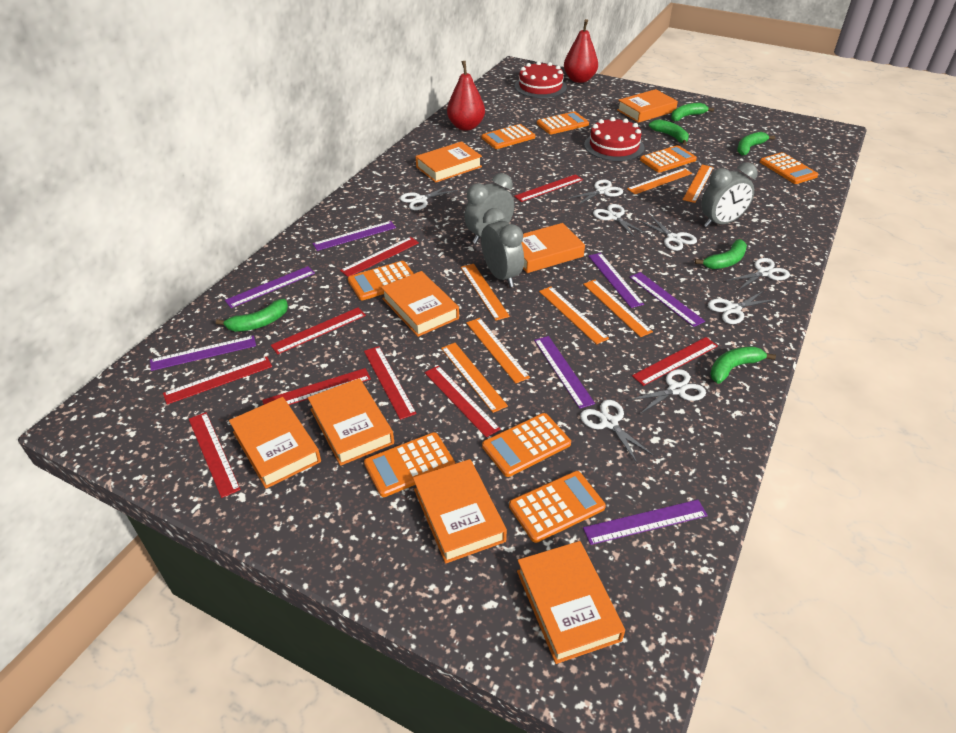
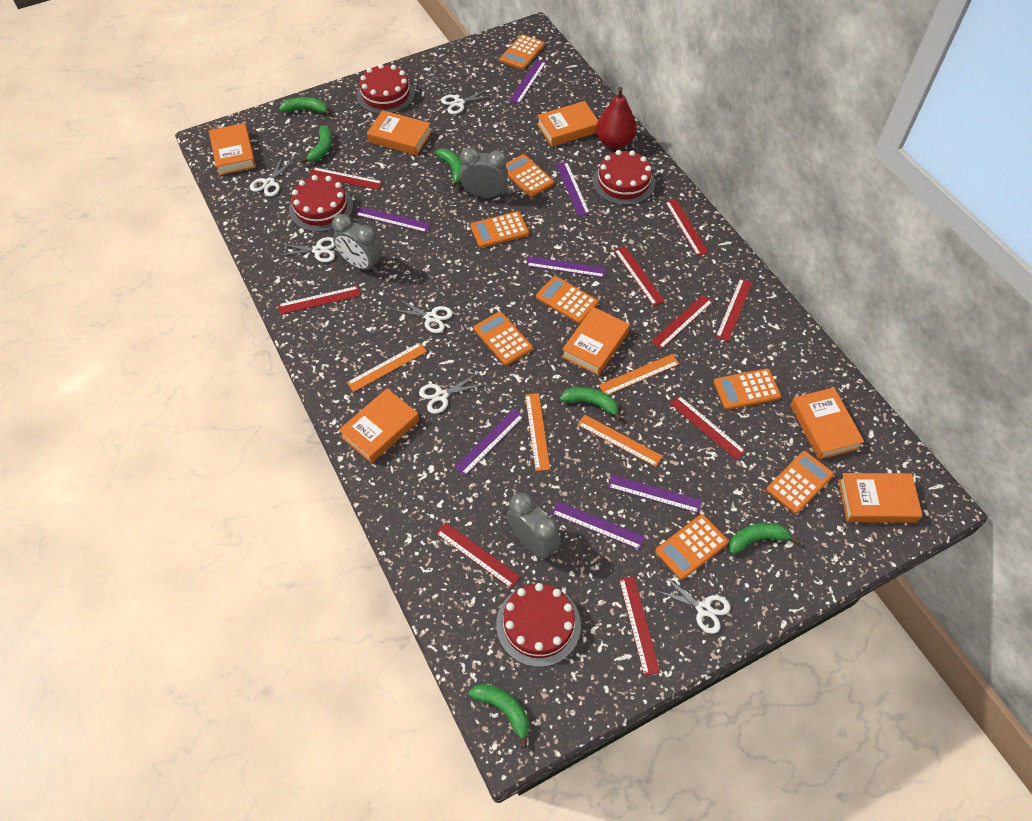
orange book: [229,397,321,489] [308,378,394,466] [381,271,459,337] [413,459,507,564] [416,141,482,183] [517,541,625,664] [522,223,585,273] [617,89,678,123] = 8 -> [209,123,256,175] [339,388,419,463] [367,110,431,155] [537,101,598,147] [562,307,630,376] [790,388,864,460] [838,473,923,523] = 7
orange ruler: [441,343,508,413] [461,264,510,320] [466,318,530,384] [539,286,609,344] [583,280,653,337] [627,168,692,194] [683,165,714,203] = 7 -> [347,343,427,392] [525,393,550,471] [577,414,663,467] [599,354,679,395] = 4
red cake: [515,61,567,98] [584,117,644,161] = 2 -> [289,175,353,232] [357,64,415,114] [496,583,581,667] [593,150,655,205] = 4
red pear: [447,60,485,131] [564,19,598,83] = 2 -> [596,87,637,149] = 1
white scissors: [400,185,458,210] [569,180,623,205] [580,400,655,464] [593,204,647,238] [628,369,706,414] [639,215,697,251] [708,291,777,324] [726,258,790,290] = 8 -> [250,158,293,197] [278,237,335,262] [393,298,453,333] [419,373,484,414] [441,89,492,114] [657,577,730,634] = 6

